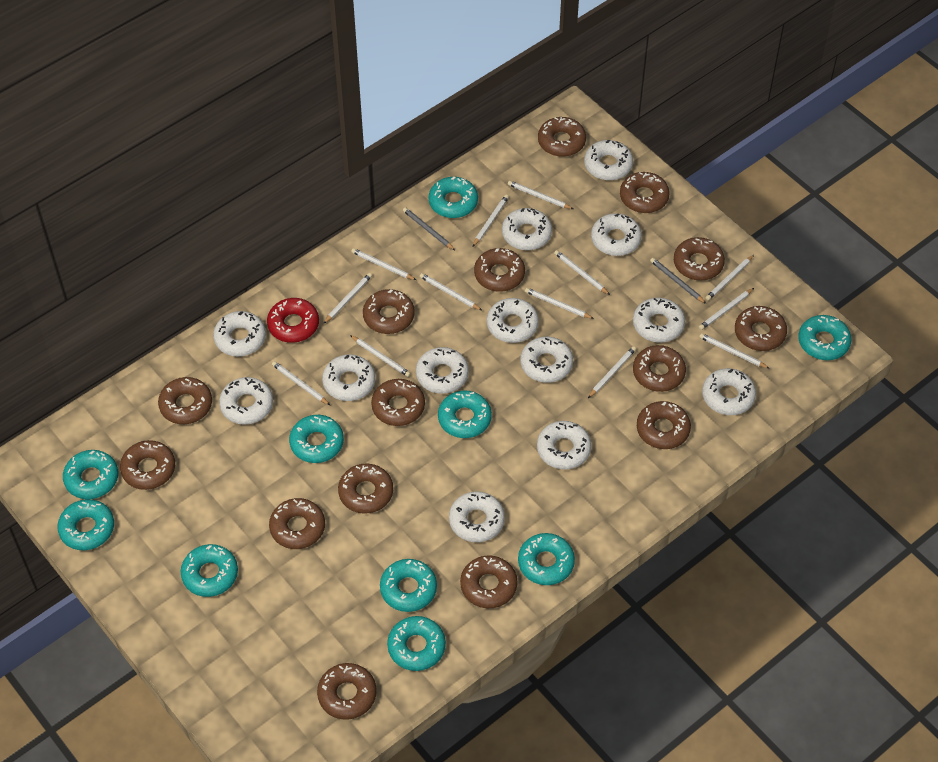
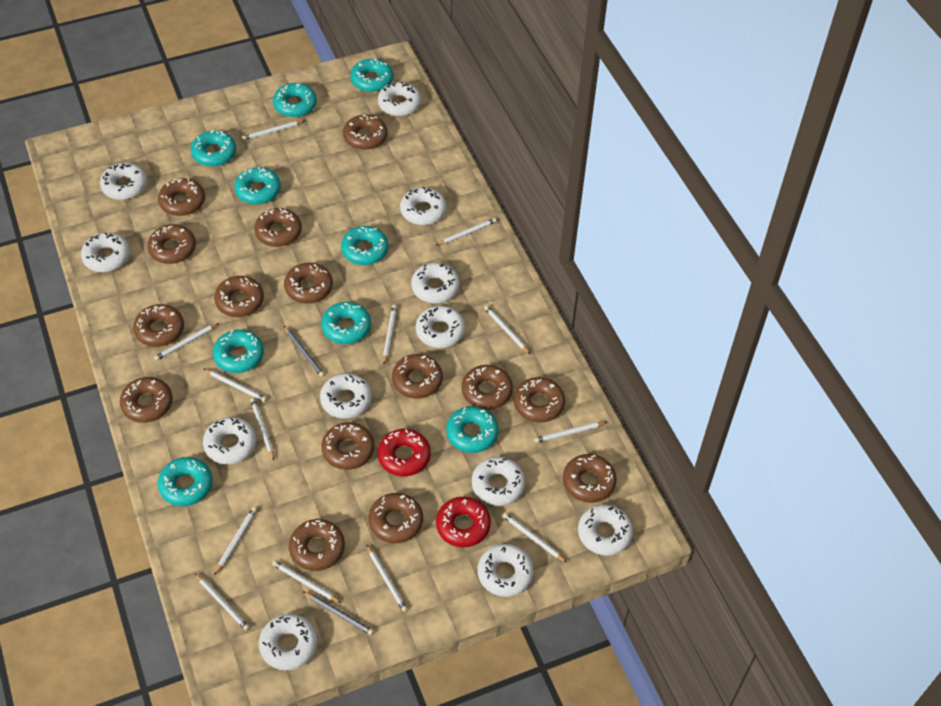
red donut: [267,298,319,343] = 1 -> [378,429,431,476] [436,497,491,547] = 2
turquoise donut: [57,499,114,550] [63,450,118,499] [181,544,238,597] [289,415,344,463] [380,559,437,612] [387,616,446,671] [429,177,478,218] [438,390,492,438] [518,533,575,585] [798,315,851,360] = 10 -> [158,457,213,506] [191,130,236,167] [213,330,264,373] [234,167,281,205] [273,83,317,117] [321,302,371,344] [341,226,389,265] [350,59,393,92] [446,406,499,453] = 9
white donut: [213,311,266,357] [219,377,273,425] [322,354,375,401] [416,347,469,394] [449,491,505,542] [487,298,539,343] [502,208,552,250] [520,337,573,383] [537,421,591,469] [584,140,633,180] [591,213,642,256] [633,298,685,342] [702,368,756,415] = 13 -> [81,232,130,272] [100,163,147,200] [203,417,256,464] [259,614,317,670] [320,373,372,419] [378,81,421,116] [400,187,446,225] [411,263,460,303] [416,306,465,348] [472,457,525,506] [478,544,534,597] [578,504,633,555] = 12

